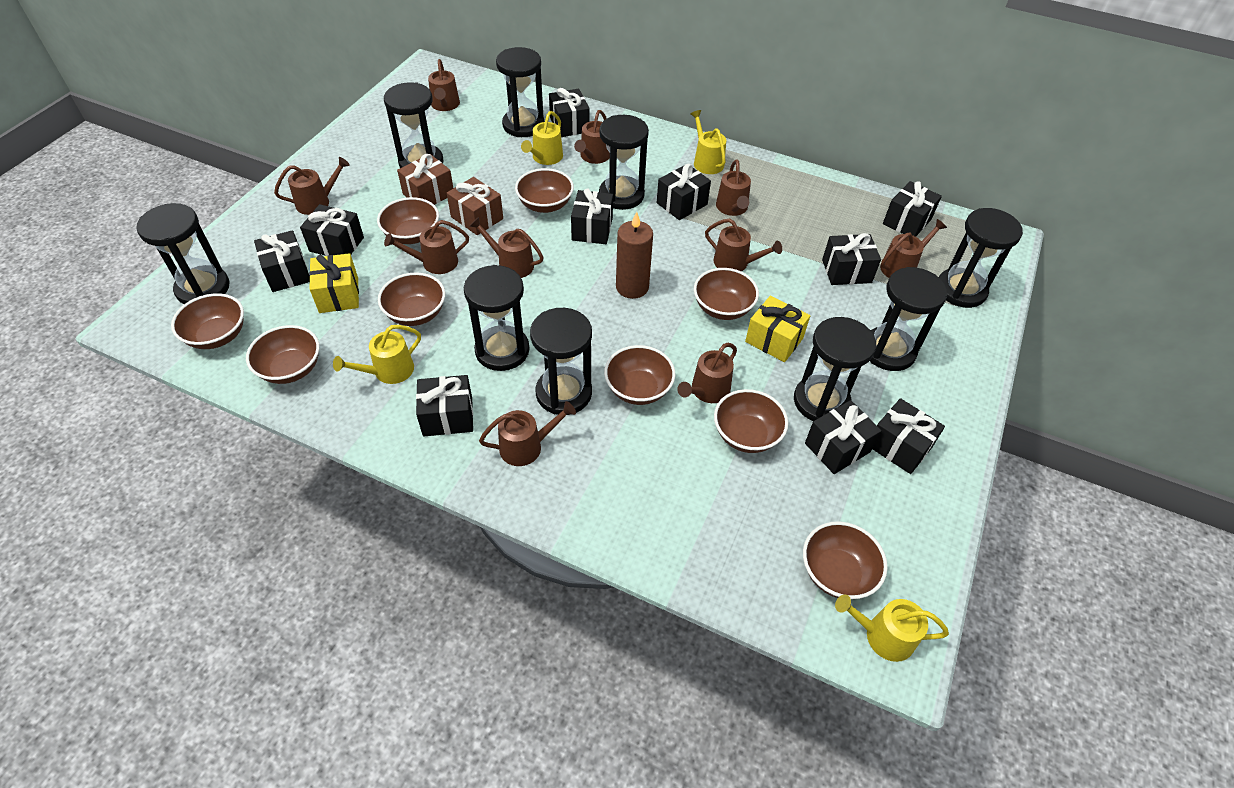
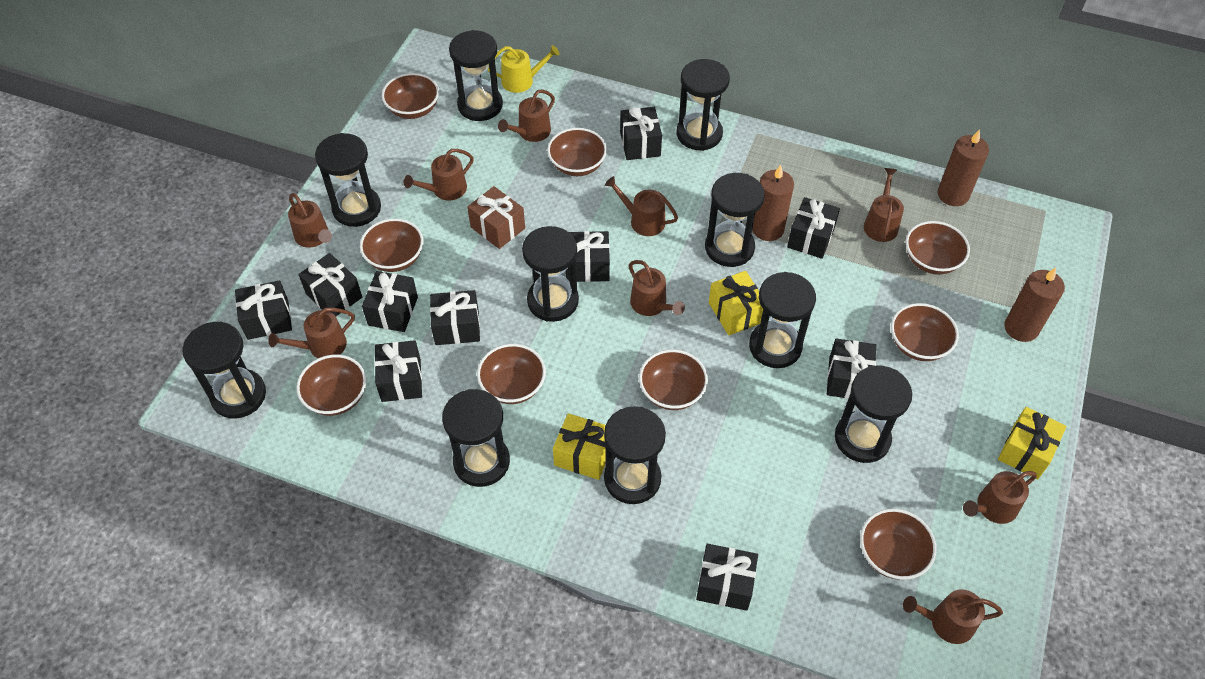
black hourglass: [136,203,230,304] [384,82,443,168] [464,265,530,371] [496,47,544,137] [530,308,592,415] [599,115,649,210] [794,317,876,421] [870,267,947,371] [939,208,1023,308] = 9 -> [183,322,266,419] [315,133,381,227] [442,389,510,487] [449,30,503,121] [522,226,579,322] [604,406,666,504] [677,59,730,151] [705,173,765,267] [749,272,816,368] [835,366,912,463] = 10
brown candle: [616,211,653,299] = 1 -> [752,165,794,241] [938,129,989,206] [1004,267,1065,342] = 3
brown gift: [397,154,453,205] [447,177,503,235] = 2 -> [467,186,525,249] = 1
brown watering can: [274,157,350,215] [384,220,469,274] [428,59,460,111] [470,217,544,278] [479,401,576,466] [574,110,610,164] [677,343,737,403] [705,219,782,272] [716,160,751,216] [880,219,947,278] = 10 -> [269,308,355,358] [288,193,332,248] [404,149,474,201] [498,89,555,142] [605,176,678,236] [629,260,685,316] [864,168,904,242] [903,589,1003,644] [963,471,1037,524] = 9
yellow gift: [309,253,359,313] [745,296,810,362] = 2 -> [553,413,606,480] [709,271,763,335] [998,407,1066,479] = 3
yellow watering can: [333,325,421,384] [521,111,563,165] [690,110,726,174] [835,595,949,662] = 4 -> [488,45,560,93] = 1

